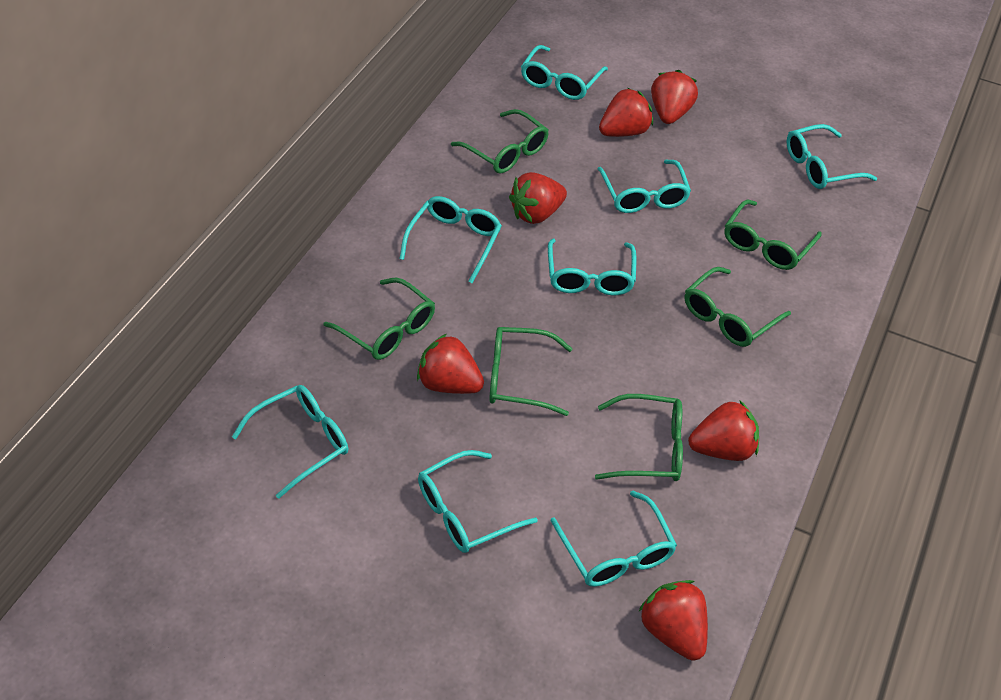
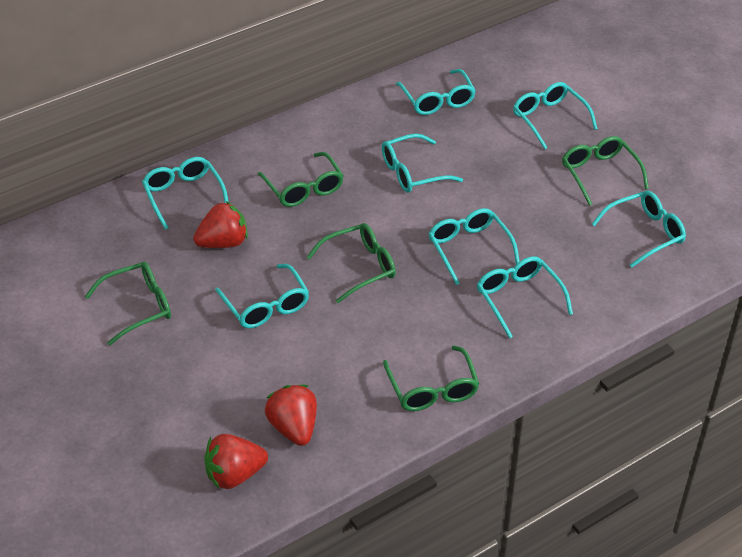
green glasses: [323,278,435,360] [451,109,549,173] [489,327,573,416] [595,394,683,481] [684,267,791,347] [724,200,822,270] = 6 -> [85,262,171,345] [257,152,344,207] [307,223,396,303] [383,346,479,411] [562,136,649,206] = 5
red strawberry: [417,334,484,394] [509,172,567,224] [599,88,653,137] [638,580,708,661] [651,70,698,124] [688,400,759,461] = 6 -> [193,201,248,248] [204,434,268,489] [265,385,317,446] = 3

